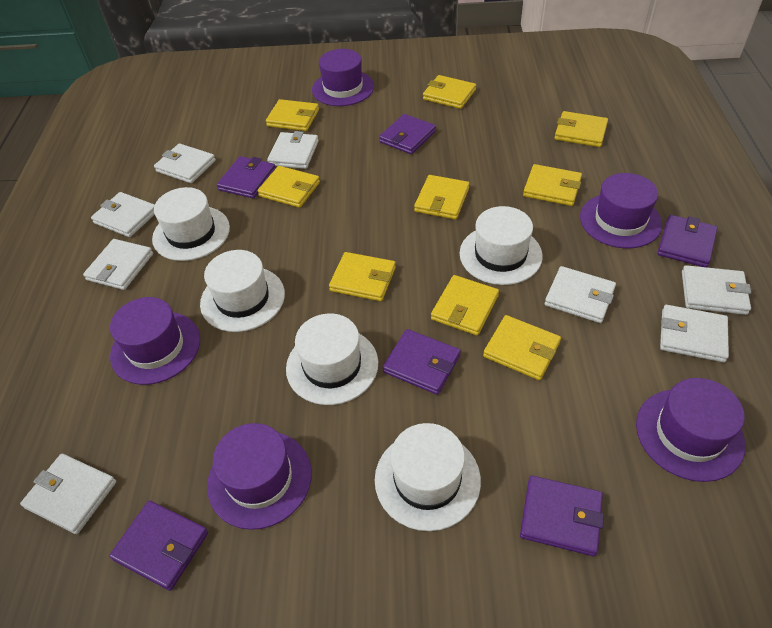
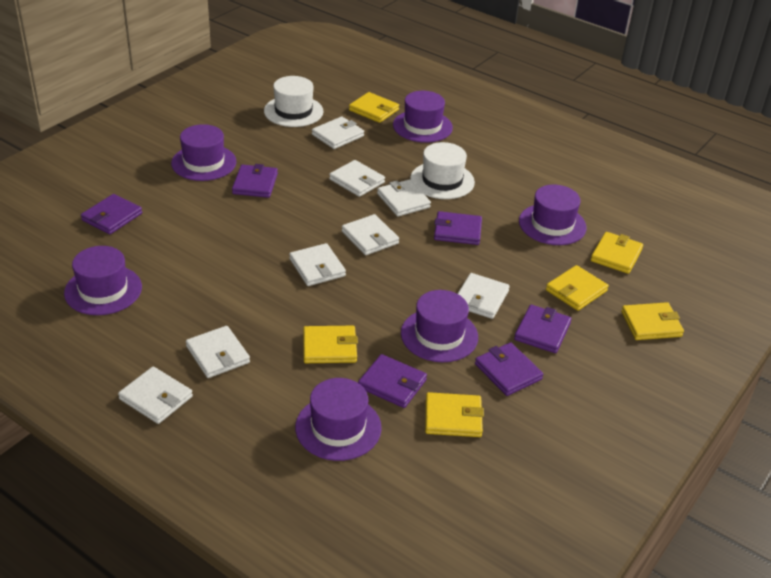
purple hat: [110,297,200,385] [207,423,312,530] [312,49,374,106] [580,173,662,248] [636,378,745,482] = 5 -> [64,246,142,315] [171,124,236,181] [295,378,382,461] [393,91,453,143] [401,290,478,362] [519,185,587,245] = 6
white hat: [152,187,230,261] [200,250,285,332] [286,314,378,405] [375,423,481,531] [460,206,543,285] = 5 -> [264,76,323,127] [410,142,475,199] = 2
yellow wallet: [258,166,320,208] [266,99,319,131] [329,252,396,301] [414,175,470,219] [423,75,476,109] [431,275,499,335] [483,315,561,380] [523,164,582,206] [554,111,608,147] = 9 -> [303,326,358,363] [349,92,399,123] [425,392,484,437] [546,265,609,311] [591,232,643,274] [621,302,684,340] = 6

